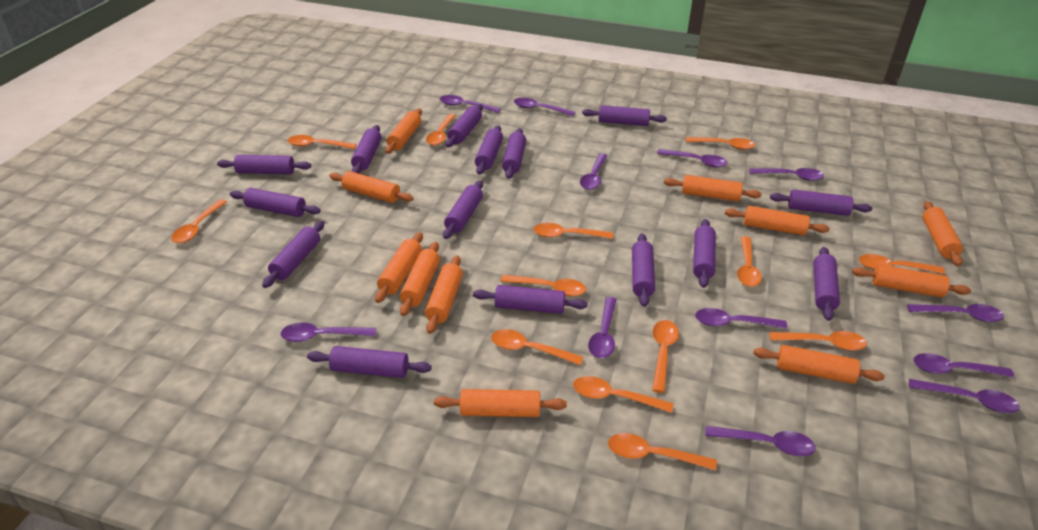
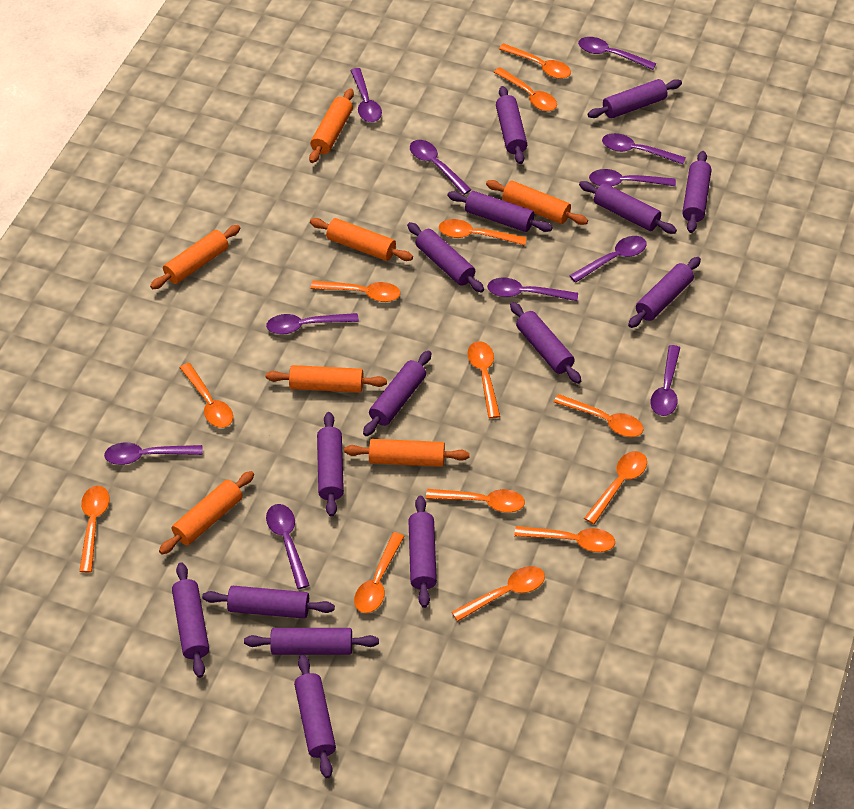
orange rolling pin: [329,171,414,203] [375,232,423,303] [385,109,422,154] [400,242,440,316] [425,255,463,334] [434,389,567,417] [664,175,762,201] [725,206,830,236] [753,345,885,384] [852,264,971,298] [922,201,963,266] = 11 -> [150,225,240,289] [159,471,254,555] [266,365,387,393] [309,88,354,163] [310,218,413,261] [344,439,470,467] [486,180,588,225] = 7
purple spoon: [281,323,376,342] [440,95,501,113] [514,98,576,116] [580,153,607,190] [588,297,617,358] [657,149,728,168] [695,308,787,329] [705,426,816,456] [749,168,824,181] [907,304,1004,322] [909,379,1020,413] [913,353,1014,378] = 12 -> [104,442,203,465] [266,313,359,334] [266,504,310,589] [350,68,382,122] [410,140,472,195] [487,278,578,301] [569,236,647,283] [578,37,657,70] [589,169,676,186] [602,133,686,165] [650,345,680,416] = 11

